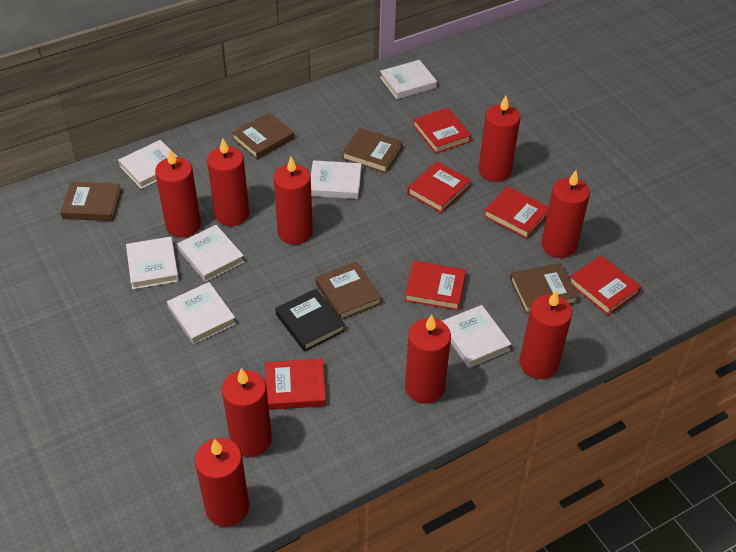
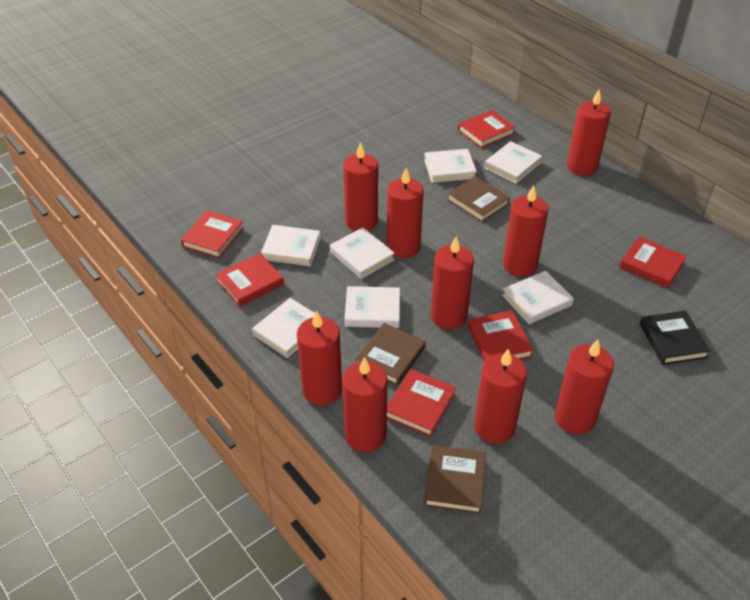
brown book: [60,182,122,221] [232,113,294,160] [315,261,382,320] [342,128,403,173] [510,263,578,314] = 5 -> [355,323,425,386] [424,445,486,514] [447,176,510,222] = 3

